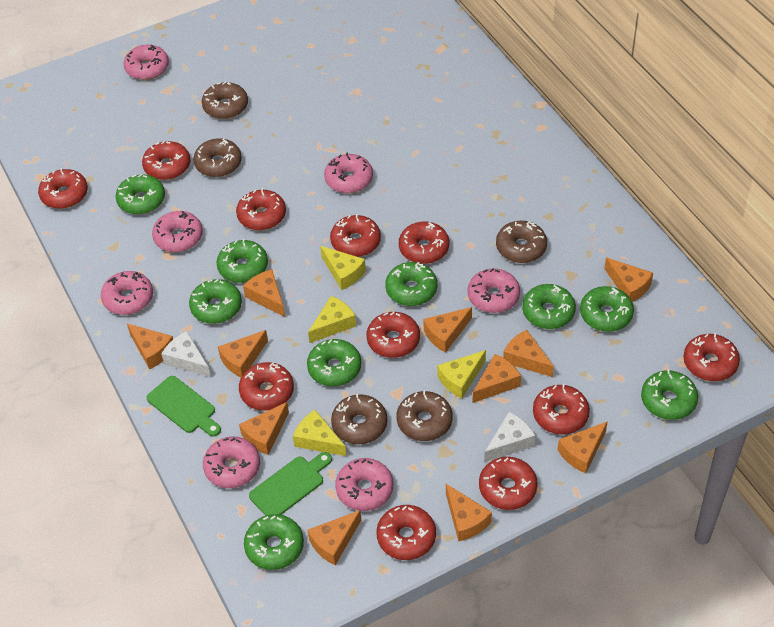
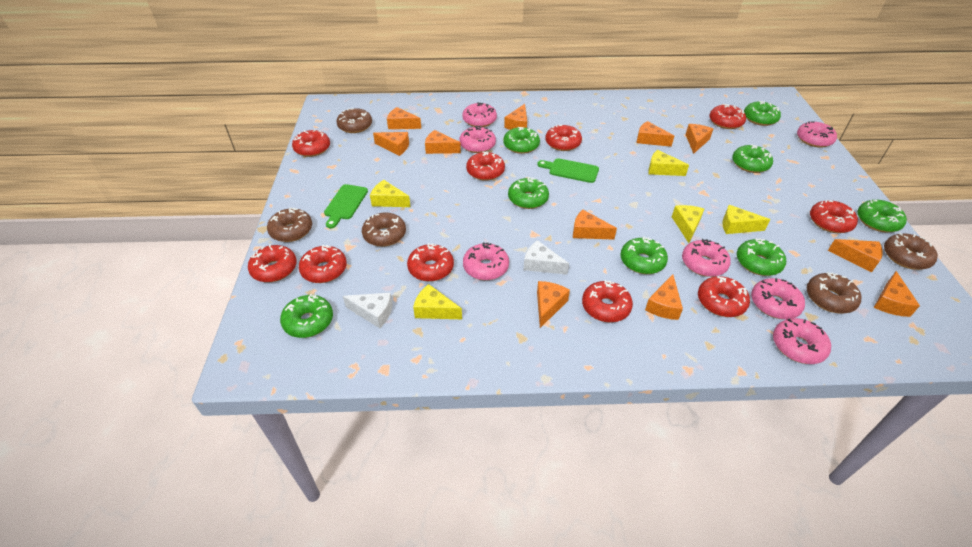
green donut: [116,174,165,214] [189,279,242,324] [217,239,268,283] [244,514,304,570] [307,339,361,386] [385,262,437,306] [522,284,576,329] [580,286,634,332] [641,370,698,420] = 9 -> [280,294,333,338] [503,127,540,154] [508,177,549,209] [621,237,668,274] [732,144,773,173] [737,238,786,276] [744,101,781,126] [857,200,907,232] = 8
red donut: [38,168,88,209] [142,141,190,180] [236,188,286,230] [239,362,294,411] [330,214,381,257] [366,312,420,358] [376,505,436,560] [399,222,449,264] [479,457,538,510] [533,384,590,435] [683,333,740,381] = 11 -> [248,244,297,282] [292,130,330,157] [299,245,347,283] [407,243,454,281] [466,152,505,181] [545,125,582,151] [582,280,633,322] [698,276,750,317] [709,104,746,129] [810,200,858,233] = 10
yellow cheese: [293,410,346,456] [308,296,356,343] [320,246,366,290] [437,350,486,399] = 4 -> [370,180,411,207] [413,284,462,319] [648,150,689,176] [672,205,704,243] [722,205,770,234] = 5

